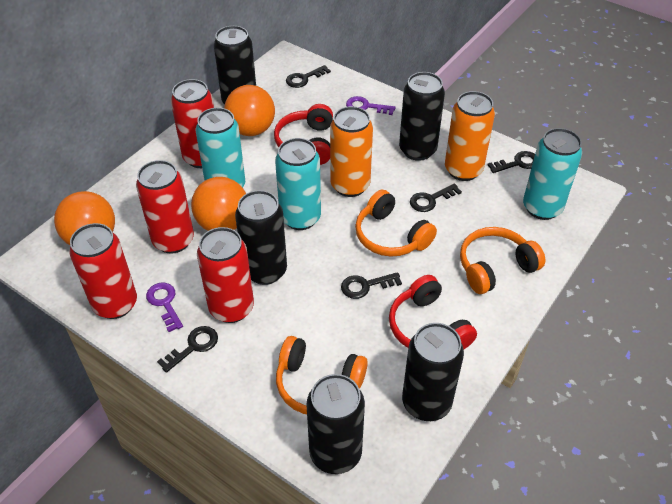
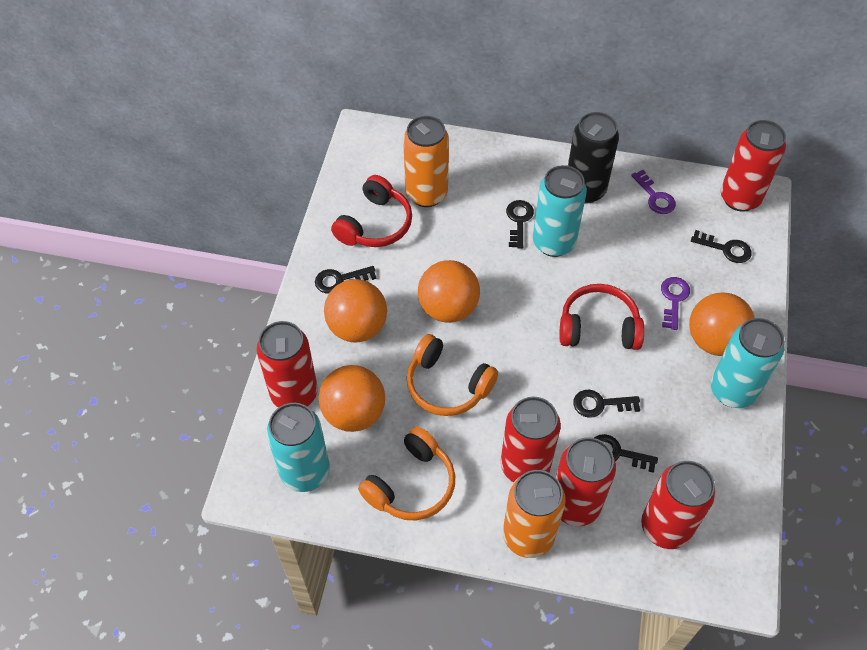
black can: [214,26,256,104] [235,190,287,285] [307,374,365,474] [399,72,445,161] [402,323,464,421] = 5 -> [568,112,619,204] = 1
orange ball: [54,191,115,245] [191,177,246,231] [224,85,275,136] = 3 -> [318,365,385,432] [324,279,387,342] [418,260,480,323] [689,293,755,356] = 4
orange headphones: [276,336,368,414] [355,189,437,257] [460,227,545,294] = 3 -> [358,427,455,520] [407,334,498,416] = 2
red can: [69,223,137,319] [136,160,194,254] [171,79,214,168] [197,227,254,323] = 4 -> [257,321,318,408] [501,397,561,482] [556,437,616,526] [641,461,716,549] [721,120,786,212] = 5

